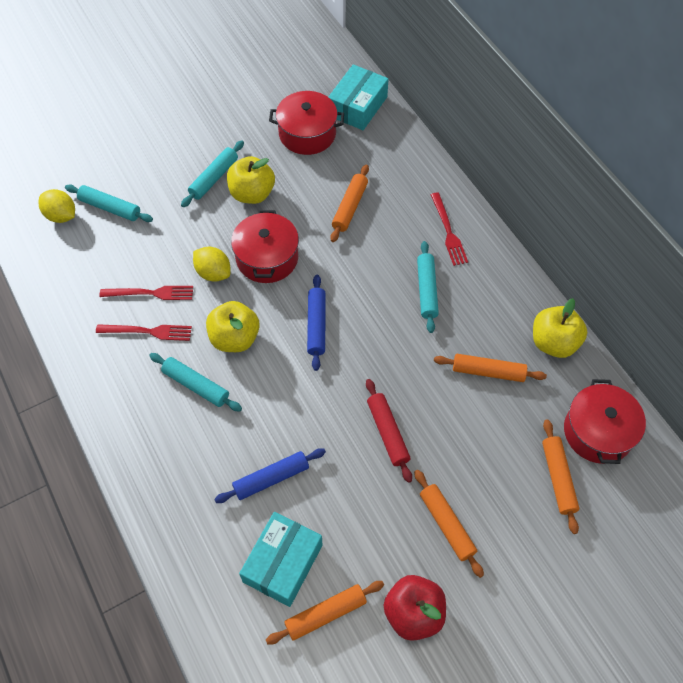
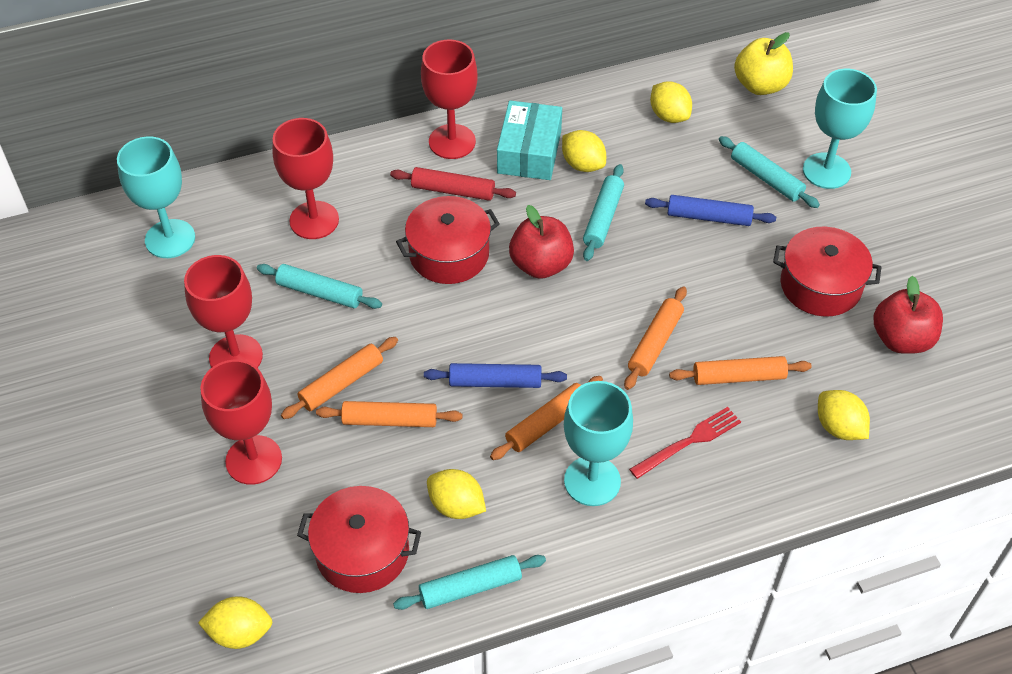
red apple: [384,575,446,641] = 1 -> [509,205,574,279] [873,276,943,354] = 2
red fork: [96,324,192,341] [99,286,193,300] [431,192,468,266] = 3 -> [629,407,741,479] = 1
red goblet: none = 0 -> [184,255,263,368] [200,360,282,485] [272,118,339,239] [421,39,478,159] = 4
turquoise box: [239,512,323,607] [328,64,388,130] = 2 -> [497,100,562,180] = 1
turquoise goblet: none = 0 -> [117,136,195,258] [564,381,633,506] [803,69,877,189] = 3
yellow apple: [206,301,260,352] [227,156,275,204] [533,298,587,358] = 3 -> [734,32,793,95] = 1
yellow lemon: [38,189,75,223] [193,247,231,282] = 2 -> [198,596,272,649] [427,469,486,519] [562,130,606,172] [650,81,692,123] [818,390,870,440] = 5

